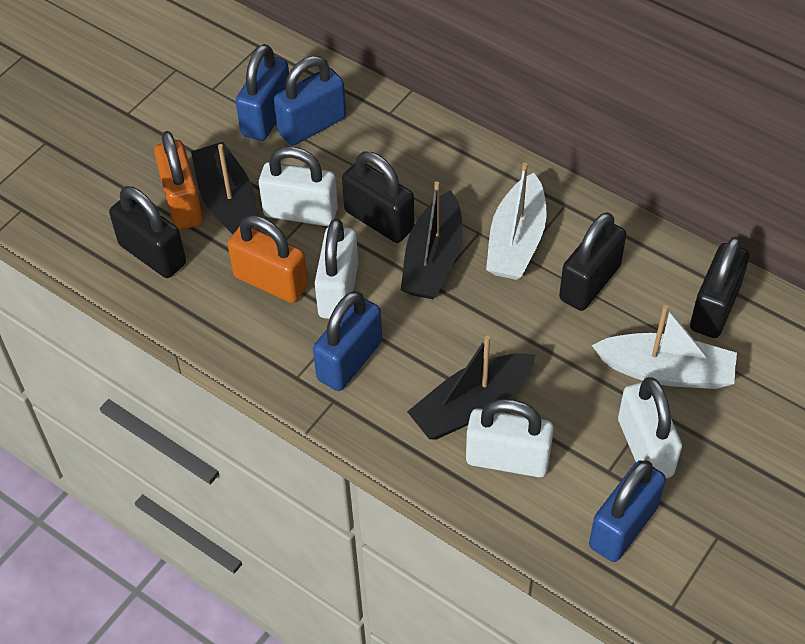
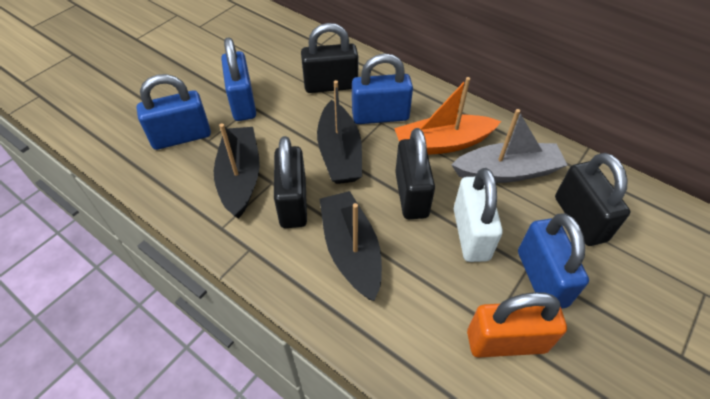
grey boat: none = 0 -> [451,109,567,183] = 1
orange boat: none = 0 -> [394,77,501,155] = 1
orange padlock: [154,131,203,230] [228,215,308,303] = 2 -> [467,292,567,358] = 1
white boat: [486,163,547,280] [592,305,737,389] = 2 -> none = 0
white padlock: [259,147,338,226] [315,218,358,319] [466,399,554,477] [618,377,682,478] = 4 -> [454,168,503,262] = 1

